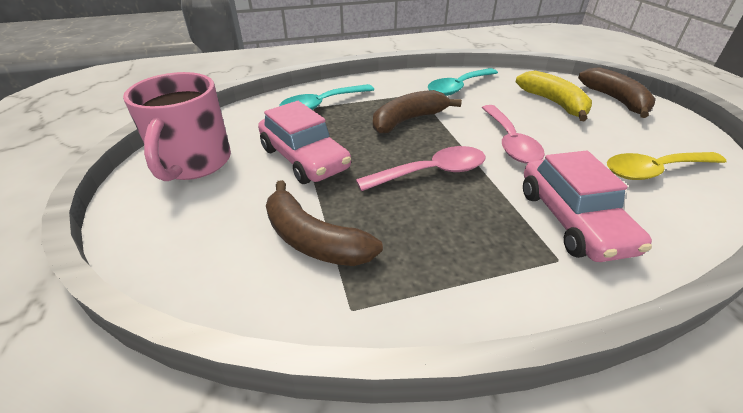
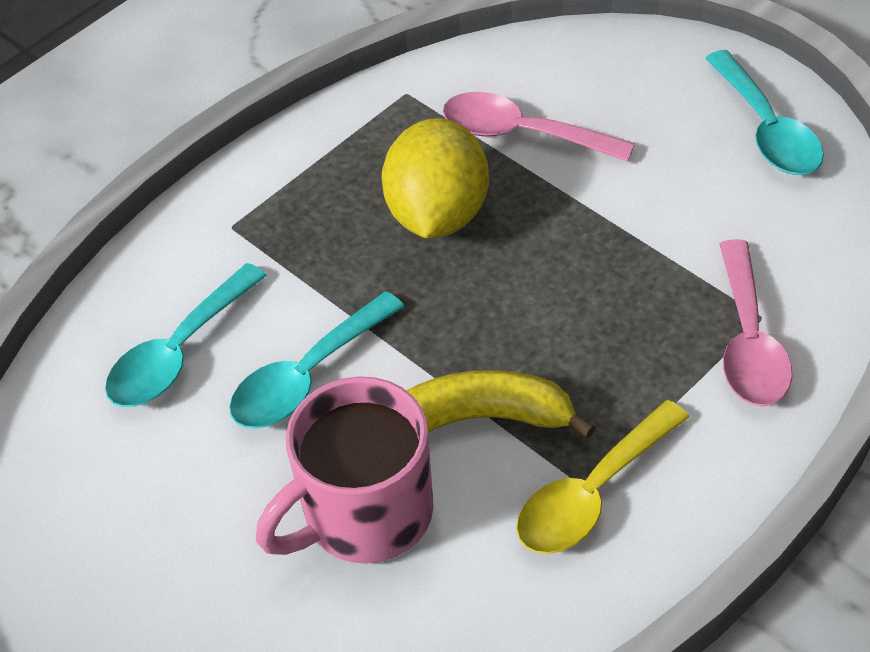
brown banana: [266,180,383,266] [373,90,462,134] [578,67,656,118] = 3 -> none = 0
pink car: [258,101,351,184] [523,150,652,262] = 2 -> none = 0
turquoise spoon: [279,84,374,110] [428,68,498,96] = 2 -> [105,263,267,407] [229,291,404,428] [705,50,824,175] = 3
yellow lemon: none = 0 -> [382,118,489,238] = 1

